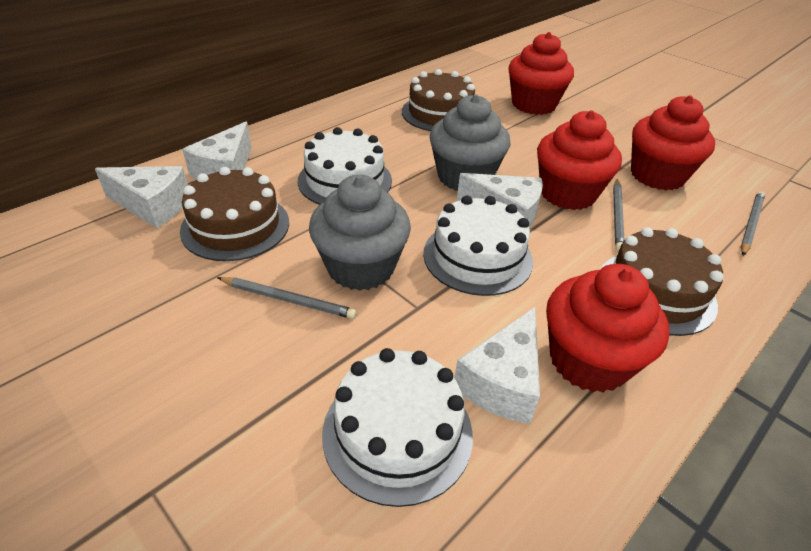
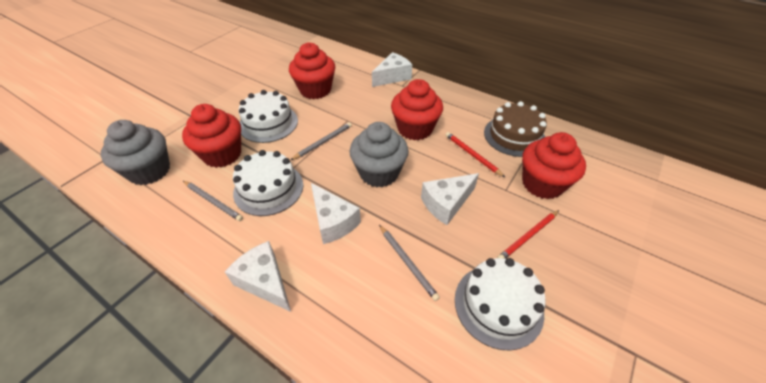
brown cake: [180,167,289,261] [402,69,475,131] [600,227,724,336] = 3 -> [484,101,547,157] = 1
red pencil: none = 0 -> [446,132,505,177] [497,210,559,259] = 2

